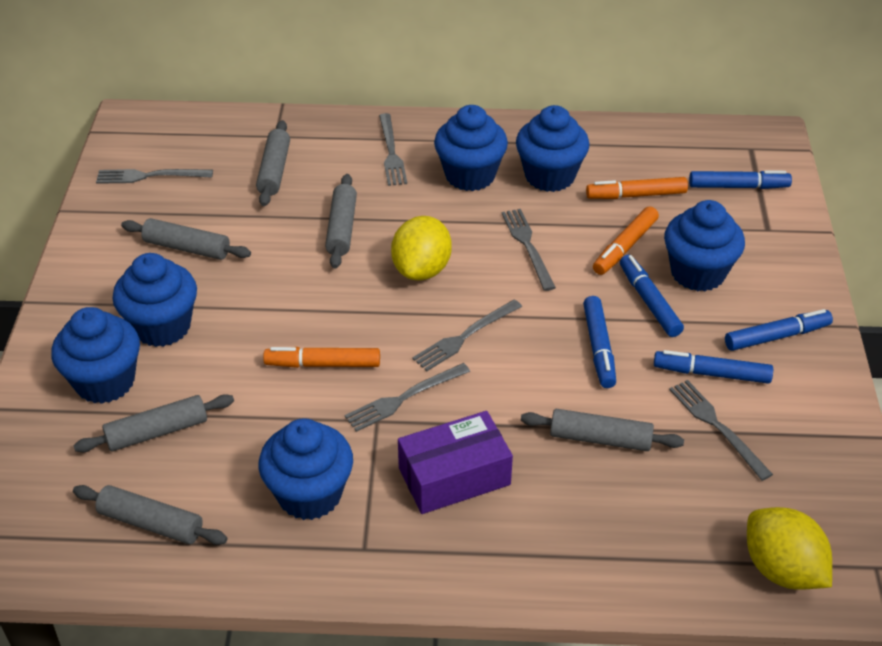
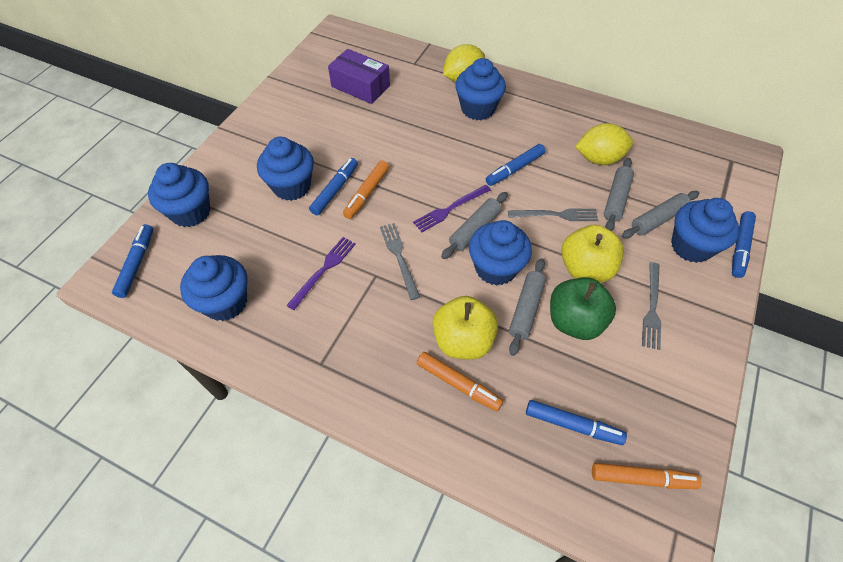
green apple: none = 0 -> [550,277,616,340] = 1
grey fork: [96,169,213,184] [344,363,470,432] [379,113,407,186] [412,299,522,371] [502,209,556,291] [669,380,773,481] = 6 -> [380,223,420,300] [508,208,598,221] [642,262,661,350] = 3
grey rolling pin: [73,394,234,452] [73,485,228,545] [121,218,251,260] [256,120,290,206] [325,174,357,268] [521,409,684,451] = 6 -> [441,192,508,259] [509,258,546,356] [604,158,634,231] [622,191,699,239] = 4
purple fork: none = 0 -> [286,237,356,310] [413,185,491,232] = 2
yellow apple: none = 0 -> [432,296,498,360] [561,225,624,283] = 2

